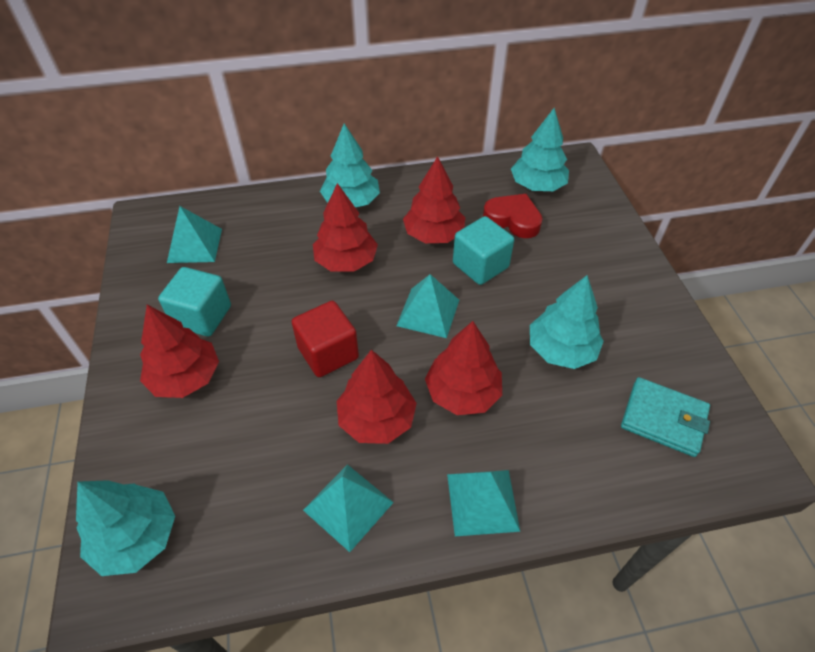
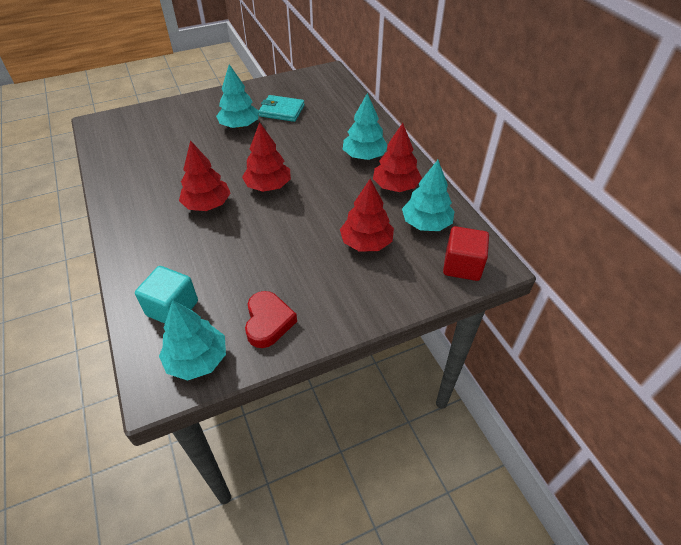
red tree: [140,305,219,398] [313,183,378,272] [337,350,417,444] [403,156,465,243] [425,321,502,415] = 5 -> [179,140,231,211] [242,122,291,192] [340,179,394,252] [373,123,422,192] = 4
turquoise cube: [158,267,231,336] [453,216,514,285] = 2 -> [135,266,198,324] = 1
turquoise pyramid: [167,206,222,263] [303,464,394,552] [397,274,459,338] [447,470,520,536] = 4 -> none = 0

